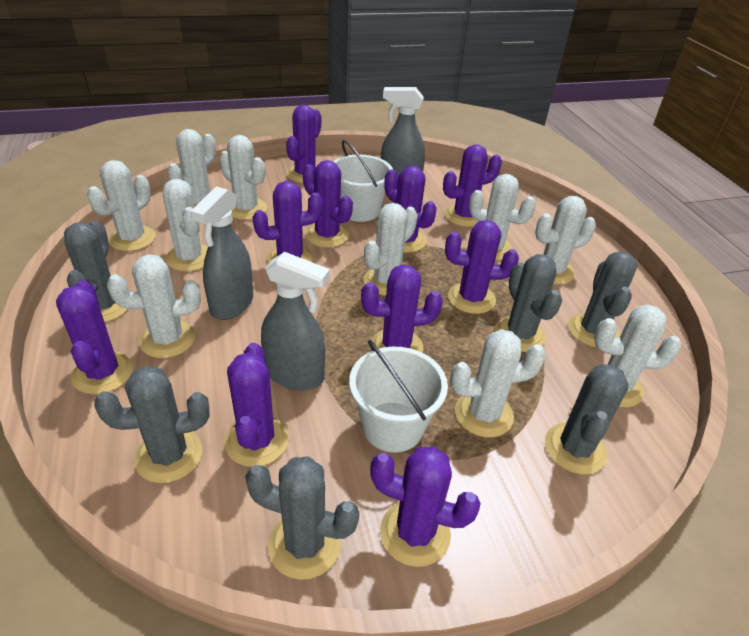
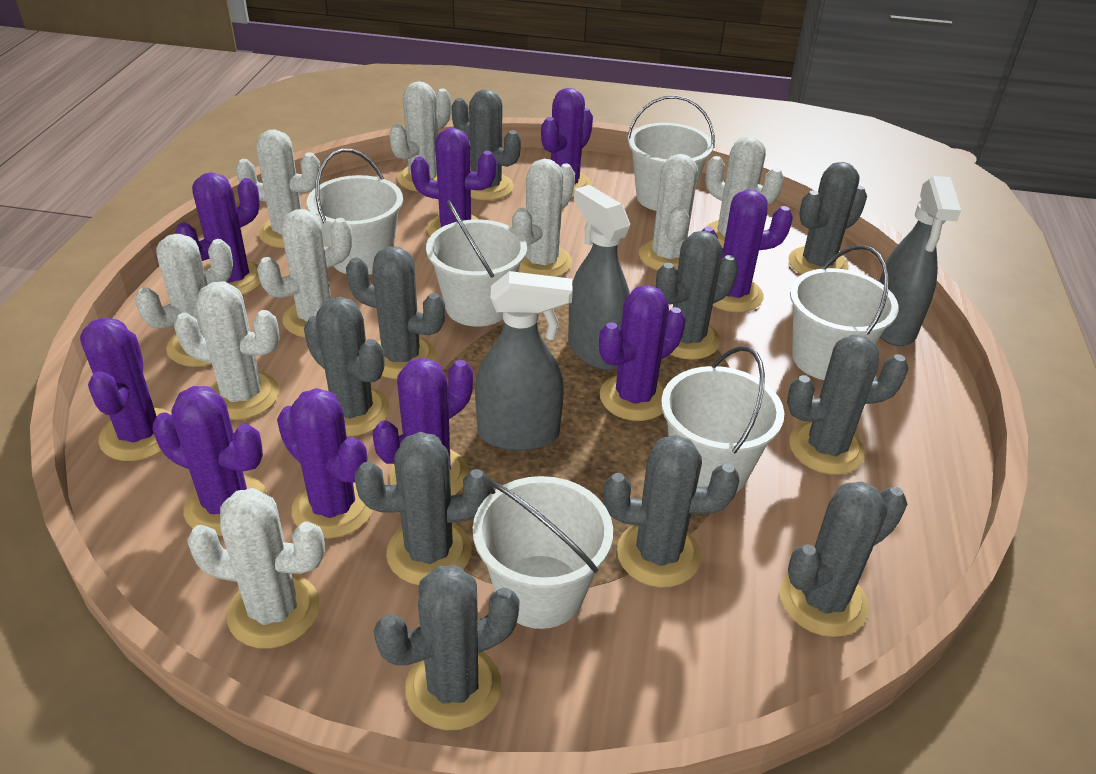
grey cactus: [64,220,128,322] [94,366,210,483] [245,456,359,580] [495,254,562,352] [545,364,629,474] [568,252,637,347] = 6 -> [304,297,390,436] [346,247,445,379] [355,432,490,585] [374,565,520,730] [452,89,521,200] [604,435,740,587] [656,231,738,360] [780,481,907,637] [787,334,909,475] [788,162,867,275] = 10
purple cactus: [56,280,133,394] [224,343,289,467] [253,181,323,263] [286,105,321,183] [303,160,353,248] [361,264,443,353] [370,446,481,567] [384,166,437,253] [443,144,502,227] [445,220,519,314] = 10 -> [80,317,172,461] [152,386,268,536] [175,172,261,295] [277,388,373,539] [373,358,473,496] [411,128,497,236] [541,88,593,198] [599,285,686,421] [702,189,793,312] = 9
white bucket: [333,140,393,222] [349,340,448,452] = 2 -> [307,149,403,275] [426,200,527,327] [473,476,613,629] [627,95,715,211] [661,346,784,492] [790,245,899,380] = 6
white cactus: [87,160,156,251] [107,254,201,358] [163,179,208,272] [167,129,216,206] [219,135,267,220] [364,203,418,296] [450,329,546,438] [469,174,536,261] [535,196,596,285] [588,304,681,408] = 10 -> [135,234,233,367] [174,281,280,420] [187,488,325,649] [236,129,321,248] [257,209,352,338] [389,81,451,192] [512,159,575,277] [639,154,698,271] [706,136,784,248] = 9

